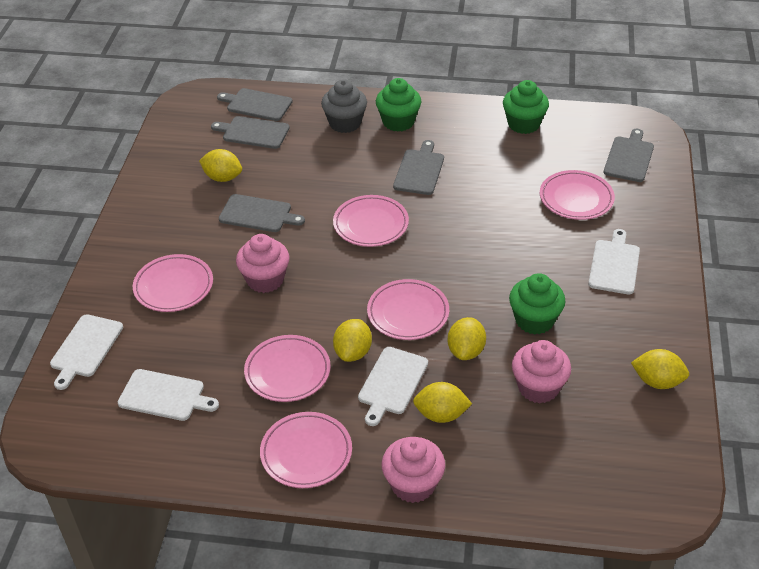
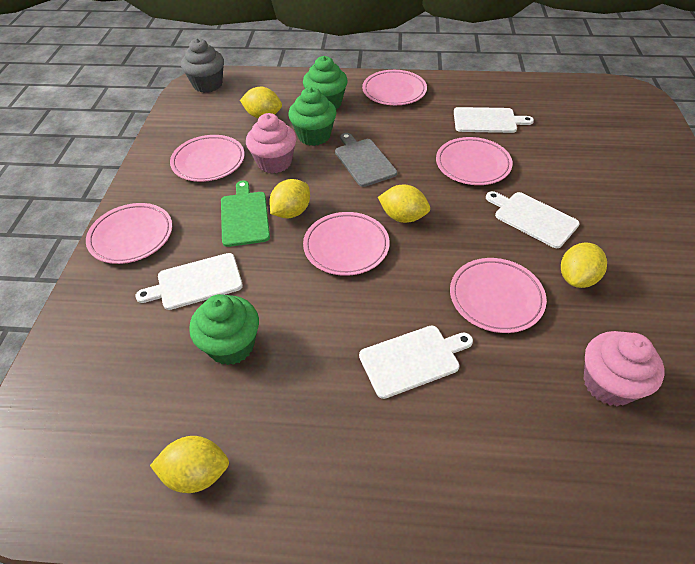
green cutting board: none = 0 -> [221,180,270,247] = 1
grey cutting board: [211,116,290,149] [217,88,293,121] [219,194,305,232] [393,140,444,195] [604,129,654,182] = 5 -> [335,133,397,187] = 1
pink cupcake: [236,234,289,293] [381,437,445,503] [512,340,571,403] = 3 -> [246,113,296,174] [584,331,664,406] = 2

